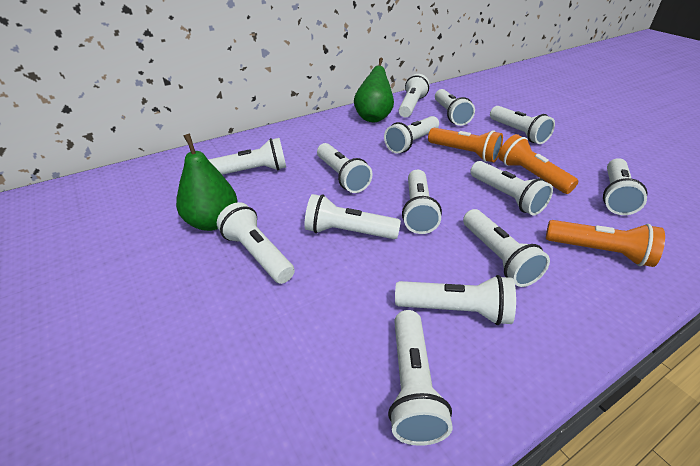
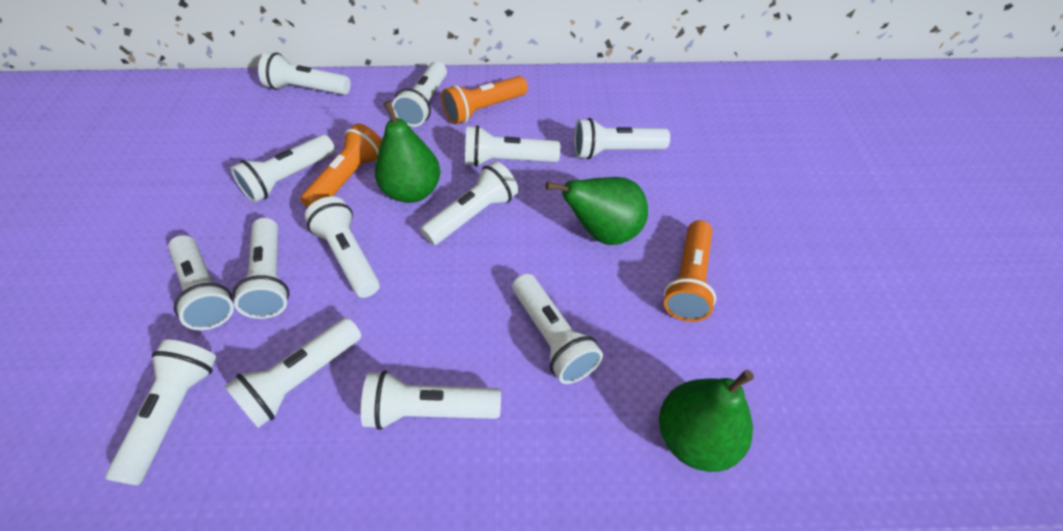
green pear: [176,133,238,231] [354,58,394,122] = 2 -> [375,101,440,203] [546,177,648,245] [659,370,754,472] = 3
white flashlight: [208,138,286,175] [217,202,295,284] [304,194,401,239] [317,143,372,193] [384,116,439,153] [388,310,453,446] [395,275,516,325] [399,74,430,117] [402,170,442,234] [435,89,475,126] [463,209,550,287] [470,161,553,215] [490,106,555,144] [603,158,647,215] = 14 -> [105,340,216,486] [168,235,234,330] [224,318,361,428] [231,135,335,203] [233,218,289,319] [258,52,351,95] [305,197,380,298] [361,370,501,430] [392,61,447,127] [420,161,518,245] [465,125,560,167] [512,273,603,384] [574,118,670,159] = 13

